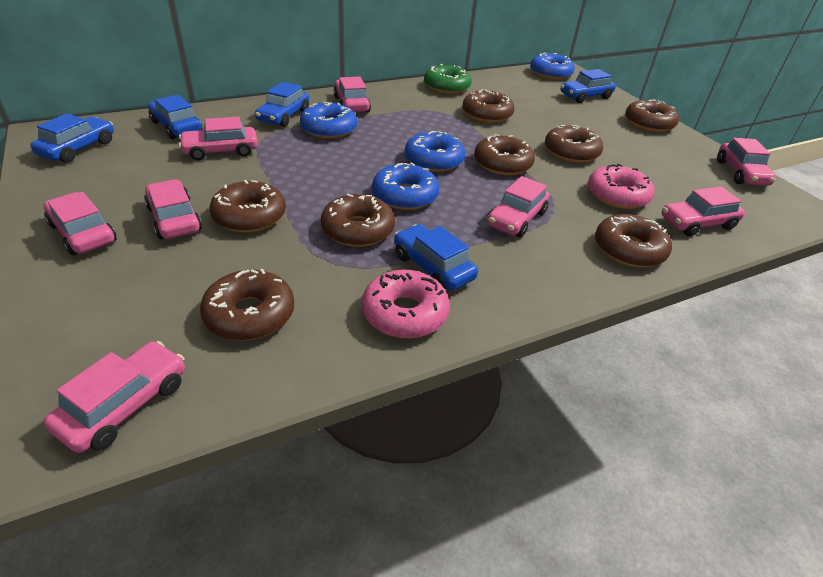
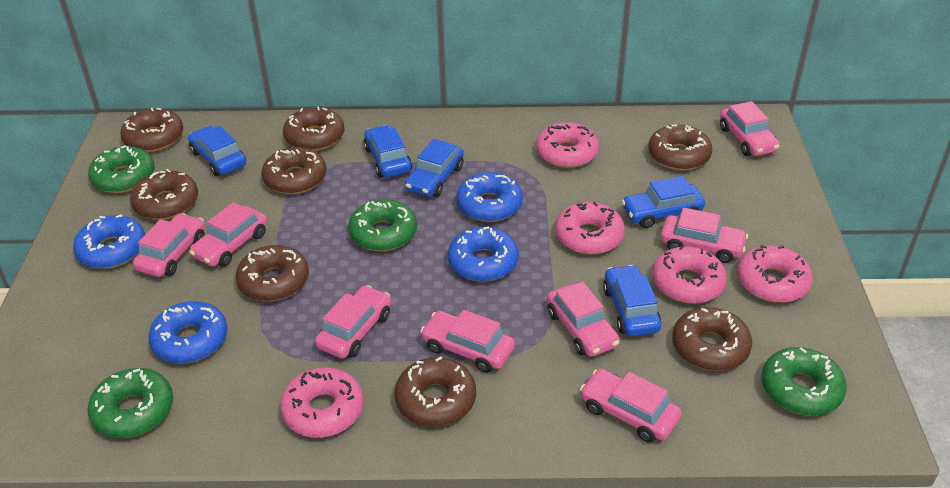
green donut: [424,64,472,94] = 1 -> [87,368,173,438] [88,145,155,193] [348,199,417,251] [762,347,847,416] = 4
pink donut: [362,270,450,338] [588,164,654,209] = 2 -> [280,367,364,438] [536,122,599,168] [555,202,625,254] [652,245,727,304] [737,245,813,303] = 5

